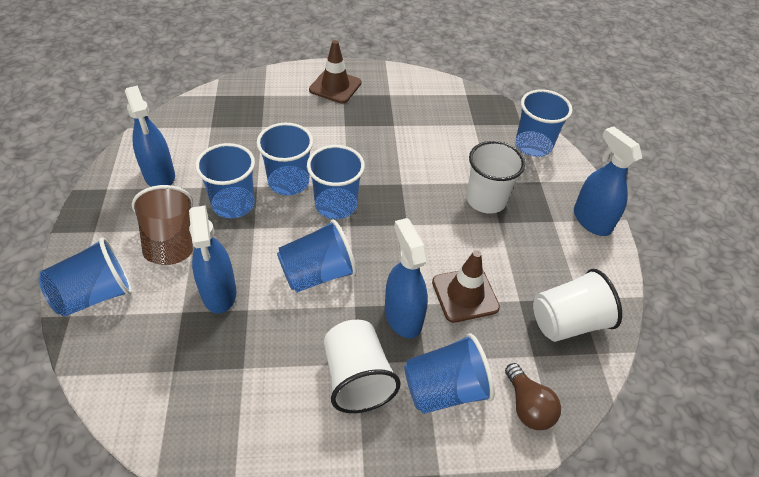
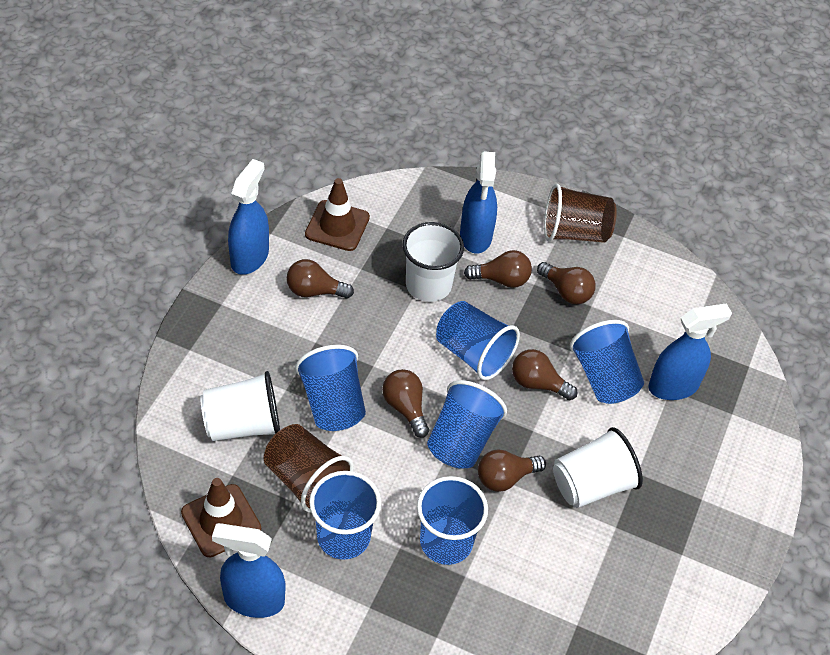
blue cup: [39,237,132,317] [195,143,255,218] [257,123,313,195] [277,219,357,292] [307,145,365,219] [404,333,495,414] [515,89,572,157] = 7 -> [295,345,366,431] [309,471,381,560] [417,476,488,565] [427,380,507,469] [436,301,520,380] [570,320,644,404] = 6
brown cup: [132,185,193,265] = 1 -> [264,424,354,513] [544,184,617,243] = 2
brown light bulb: [505,363,561,430] = 1 -> [287,259,354,299] [382,369,429,438] [464,250,532,288] [478,449,546,492] [512,349,578,400] [537,262,596,304] = 6

